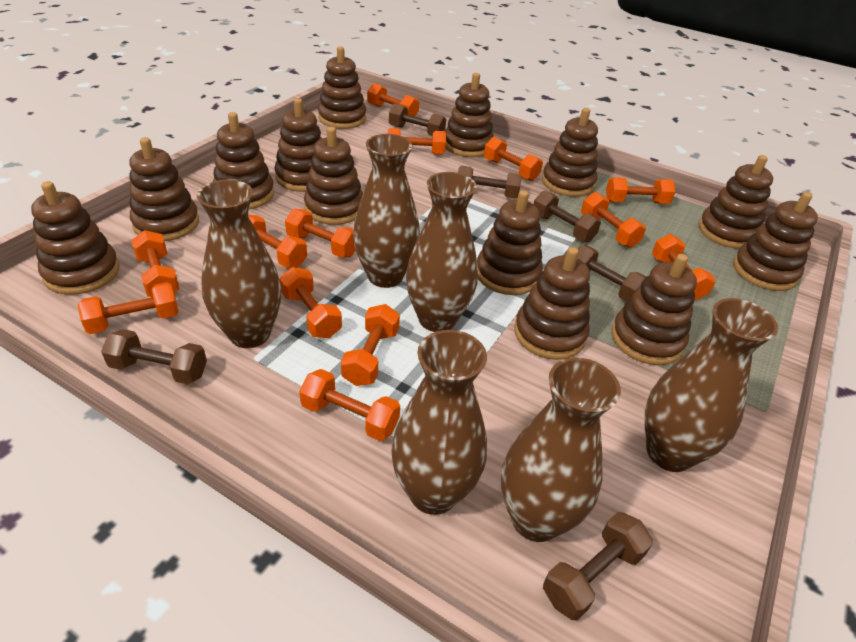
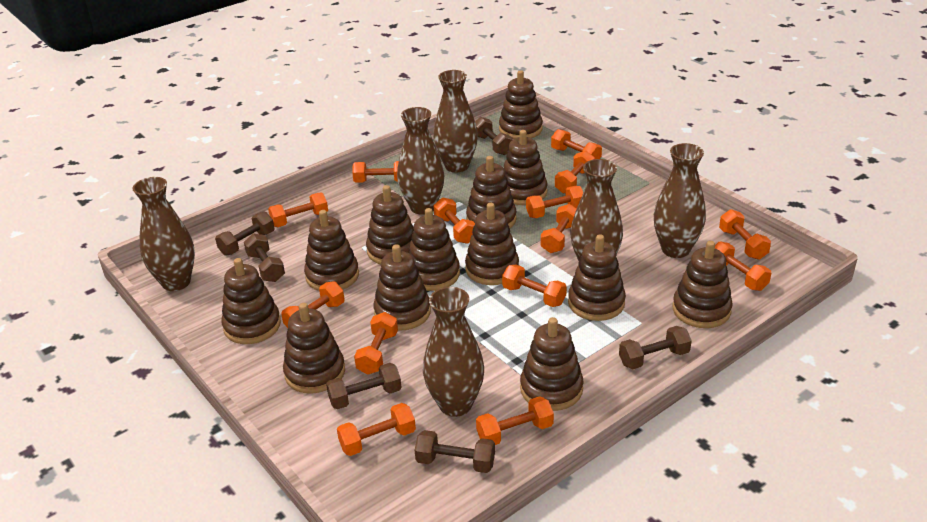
orange dumbbell: [78,282,179,334] [131,230,180,297] [248,215,307,268] [279,267,342,338] [285,209,355,258] [299,369,400,441] [341,304,400,386] [367,83,419,116] [388,128,446,155] [484,137,543,181] [581,192,646,248] [606,177,675,204] [652,234,716,300] = 13 -> [268,193,328,227] [281,281,345,328] [337,403,416,456] [352,161,399,183] [354,312,398,375] [433,198,475,244] [476,396,554,445] [502,265,567,307] [526,186,583,218] [541,204,576,253] [551,129,602,159] [555,151,595,194] [715,241,771,291] [719,209,771,260] = 14

